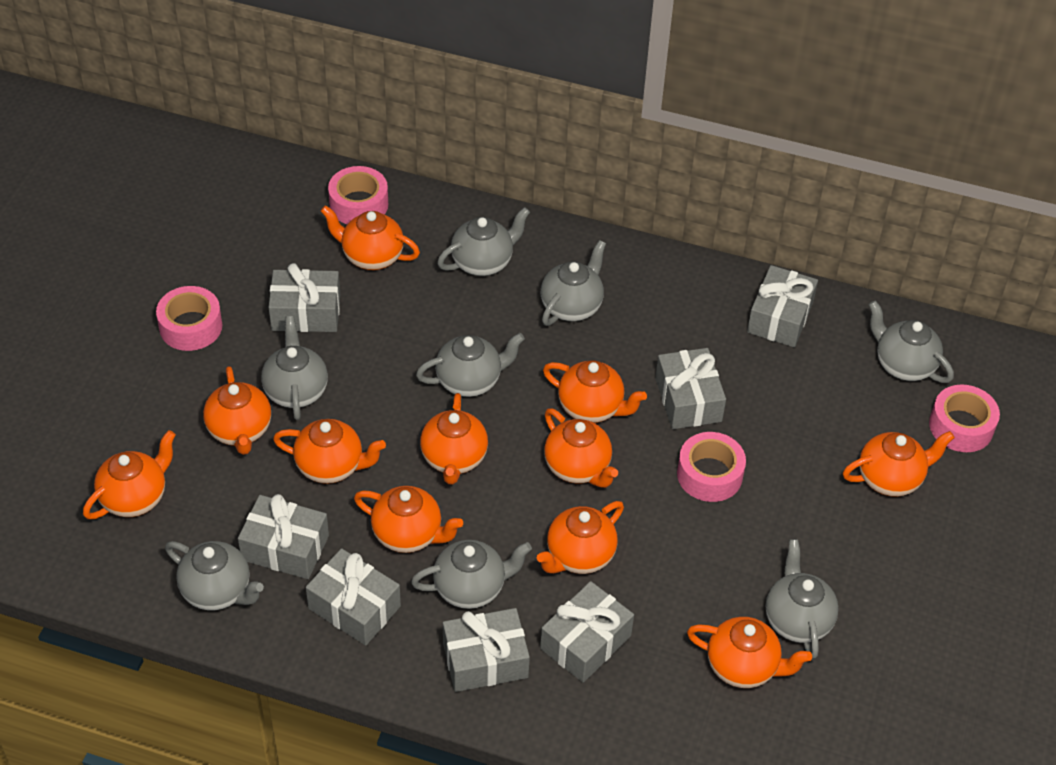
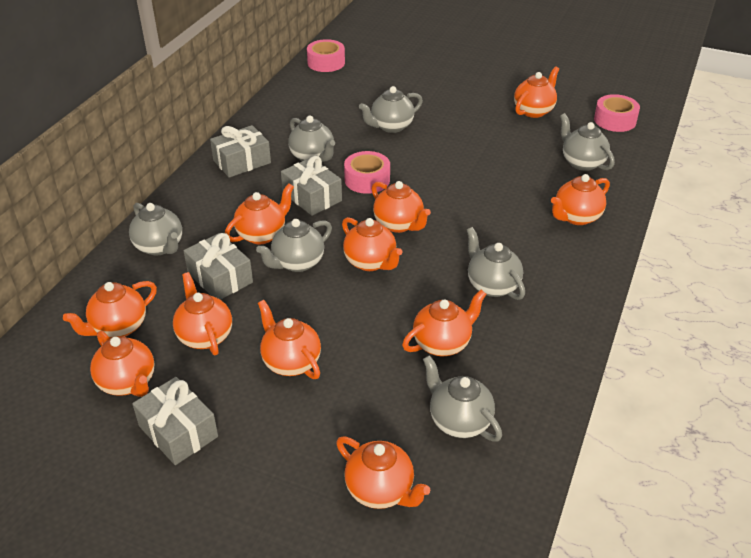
grey gift: [238,494,329,579] [269,263,340,332] [306,548,401,645] [443,608,530,692] [540,581,634,683] [655,348,726,429] [747,265,818,347] = 7 -> [132,377,218,465] [184,233,253,300] [210,125,271,178] [281,156,342,216] = 4
grey teapot: [165,541,264,610] [261,316,328,420] [411,540,532,609] [416,333,525,397] [437,207,530,276] [541,240,606,326] [766,539,839,659] [869,300,954,383] = 8 -> [129,203,182,256] [256,219,332,272] [288,116,335,162] [359,86,423,133] [423,355,502,441] [467,227,525,300] [560,113,615,171] = 7
pink tape: [156,286,222,351] [328,166,388,224] [677,432,746,502] [929,384,1000,452] = 4 -> [307,39,345,72] [344,151,390,194] [594,94,640,132] = 3

